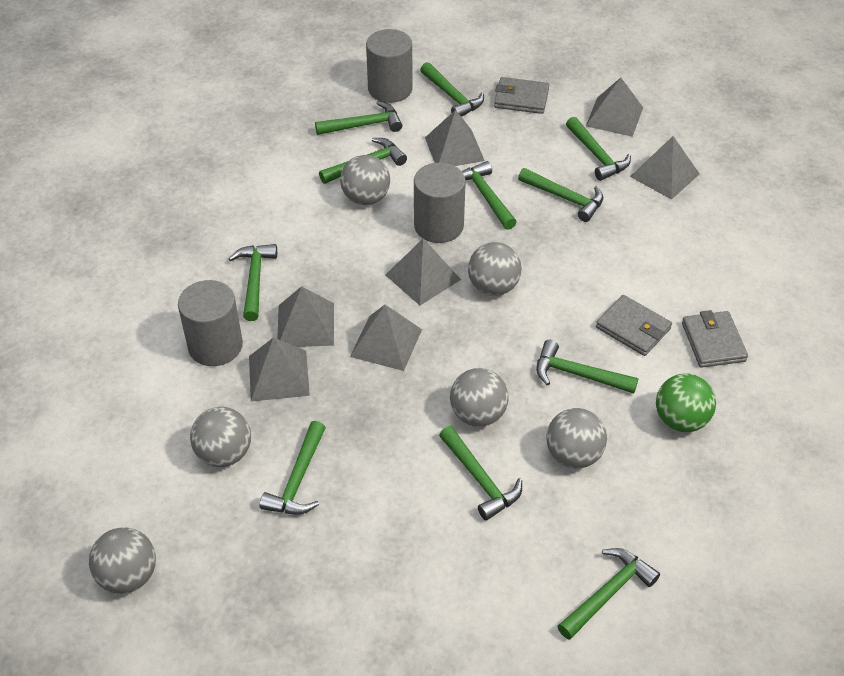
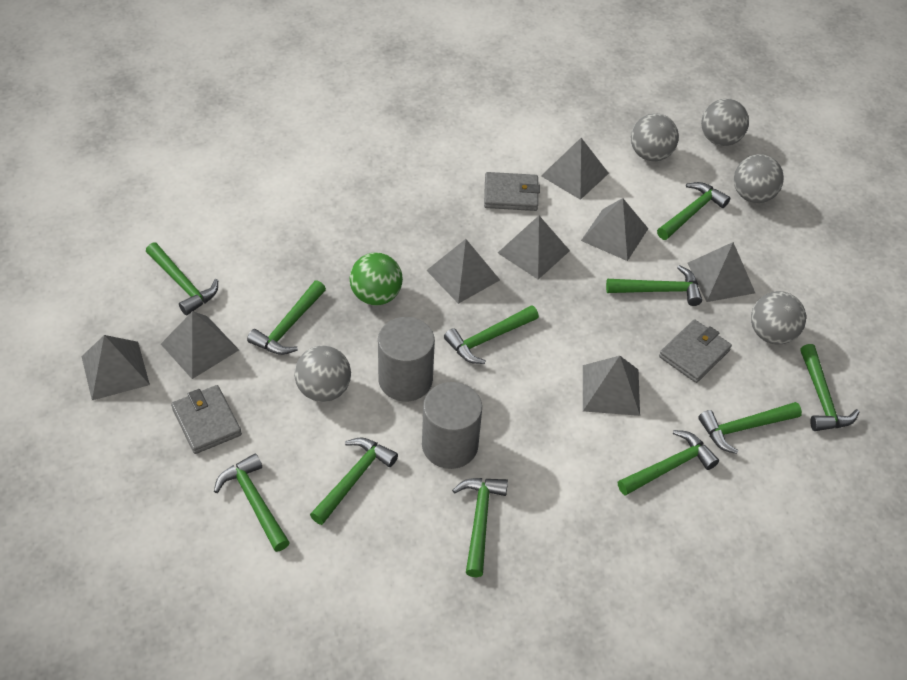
grey ball: [89,527,156,594] [190,407,251,467] [340,155,390,205] [450,368,509,427] [468,242,522,296] [546,408,607,468] = 6 -> [294,346,351,402] [631,114,679,161] [701,99,749,146] [734,154,784,203] [751,291,806,345] = 5
grey cylinder: [178,280,243,366] [366,29,413,103] [414,162,466,243] = 3 -> [378,317,435,402] [422,382,482,469] = 2
grey pyramid: [249,337,310,401] [277,286,334,347] [350,305,422,371] [386,238,461,305] [425,110,485,166] [586,78,643,137] [630,136,700,200] = 7 -> [81,335,150,400] [161,311,239,379] [426,239,500,304] [498,216,570,279] [541,138,609,200] [581,198,648,261] [583,356,640,416] [687,242,755,302] = 8

